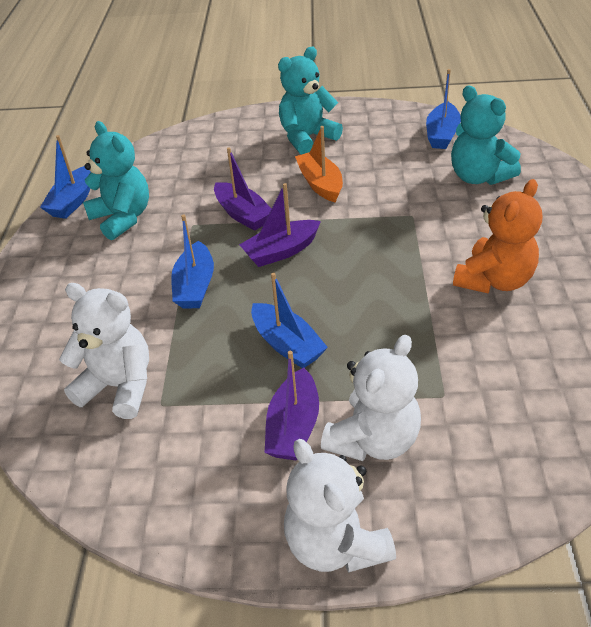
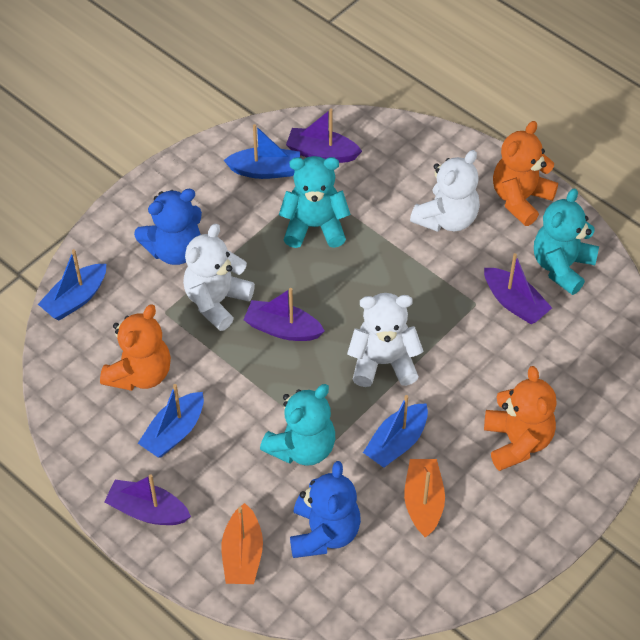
blue teddy bear: none = 0 -> [134,189,202,265] [290,461,361,558] = 2
orange boat: [295,126,343,203] = 1 -> [221,503,263,584] [404,459,445,537] = 2
orange teddy bear: [453,179,542,294] = 1 -> [100,304,171,391] [484,366,557,471] [493,121,558,226] = 3
purple boat: [214,147,271,231] [239,183,321,267] [265,351,319,460] = 3 -> [104,474,191,525] [243,288,325,341] [286,108,362,163] [484,253,552,324] = 4

